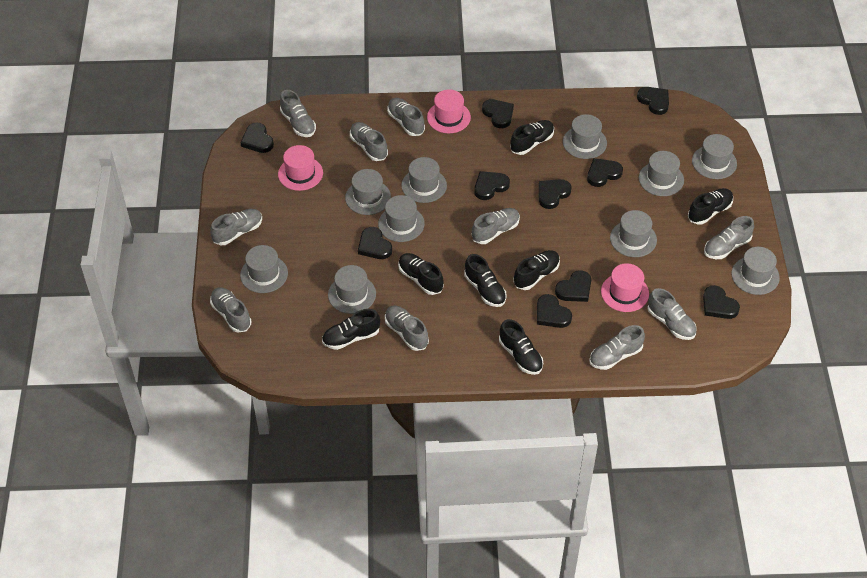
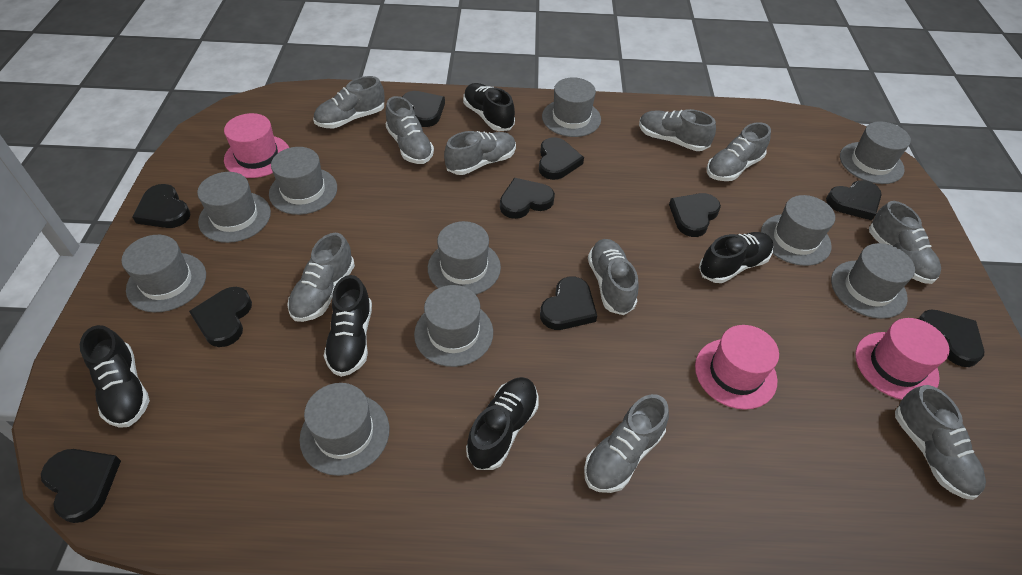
black shoe: [322,309,380,350] [398,253,444,295] [464,254,506,307] [499,319,543,375] [510,120,554,155] [513,250,560,290] [688,188,733,225] = 7 -> [80,325,150,428] [324,275,372,377] [463,83,515,131] [466,377,538,470] [699,232,773,283] = 5

